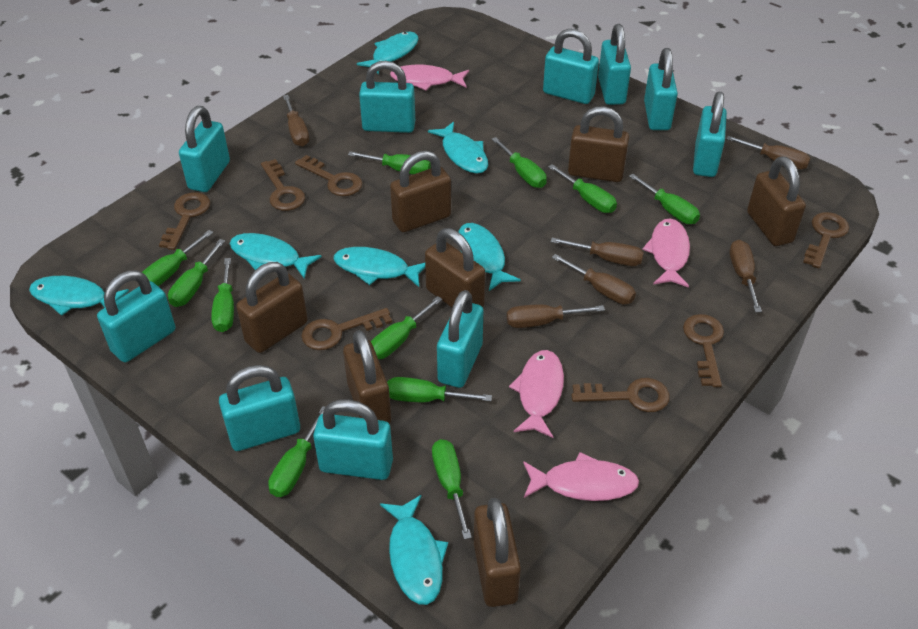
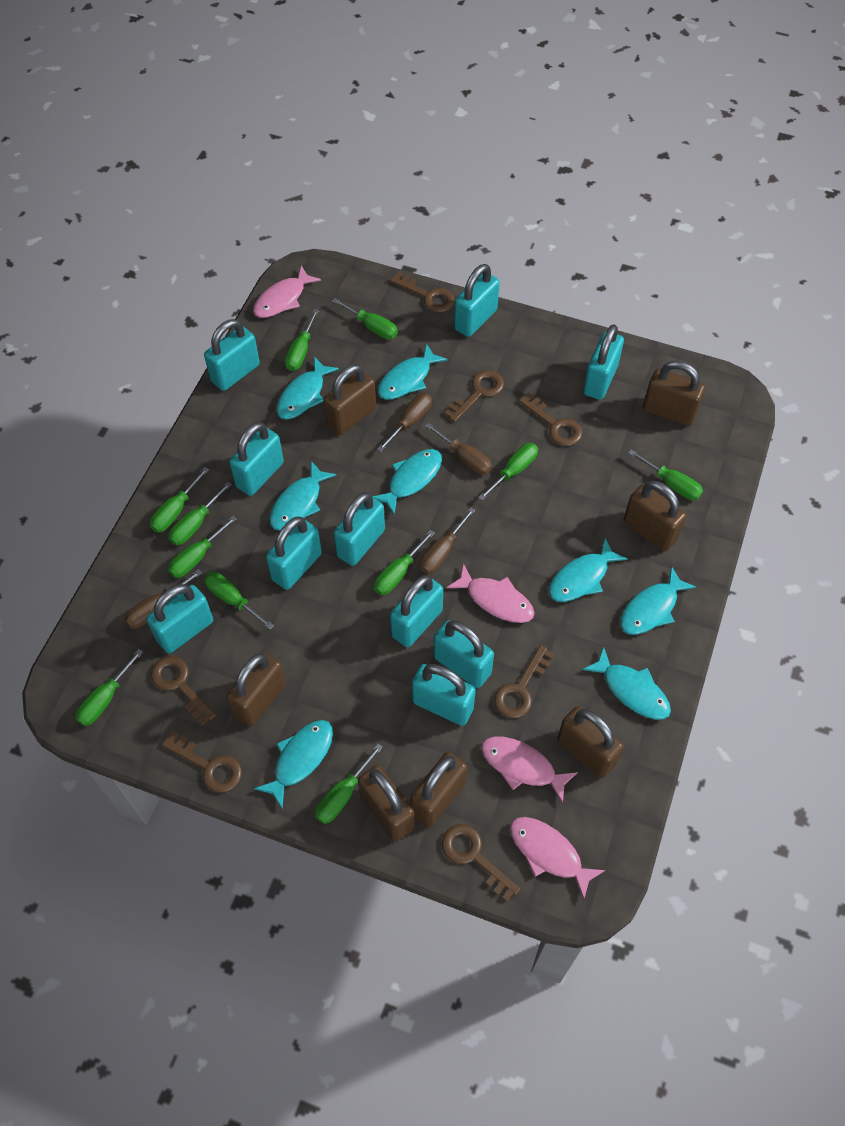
brown screwdriver: [283,95,309,146] [507,304,605,328] [551,238,644,266] [552,254,636,304] [726,136,811,169] [730,240,762,312] = 6 -> [124,569,202,629] [377,393,432,452] [420,507,475,574] [425,422,492,475] = 4
turquoise fish: [29,276,129,316] [229,233,322,279] [333,247,425,287] [357,32,419,75] [380,495,448,605] [428,122,488,174] [458,223,521,291] = 7 -> [254,720,333,809] [269,461,337,530] [276,357,339,419] [373,449,442,515] [378,344,448,399] [549,538,627,602] [582,646,671,720] [620,566,696,635] = 8

